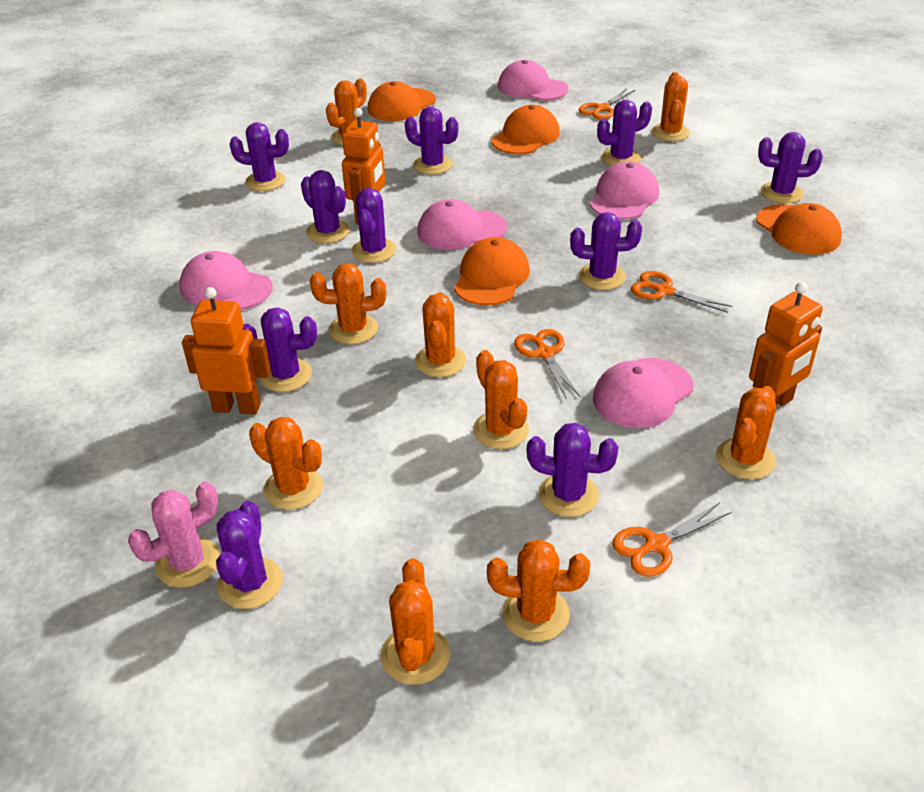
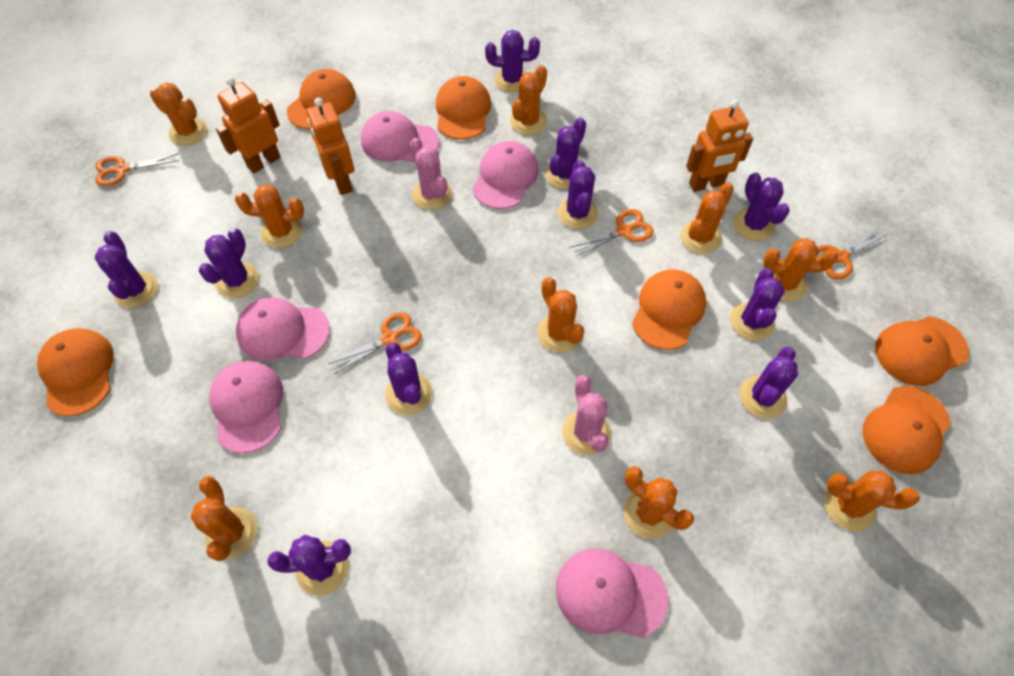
orange cap: [368,81,436,121] [454,237,530,306] [492,105,560,154] [756,203,842,255] = 4 -> [37,328,114,416] [287,69,356,129] [436,76,491,140] [632,269,706,350] [863,386,951,474] [875,316,969,386] = 6
pink cactus: [128,482,220,588] = 1 -> [410,138,452,210] [562,375,611,455] = 2

